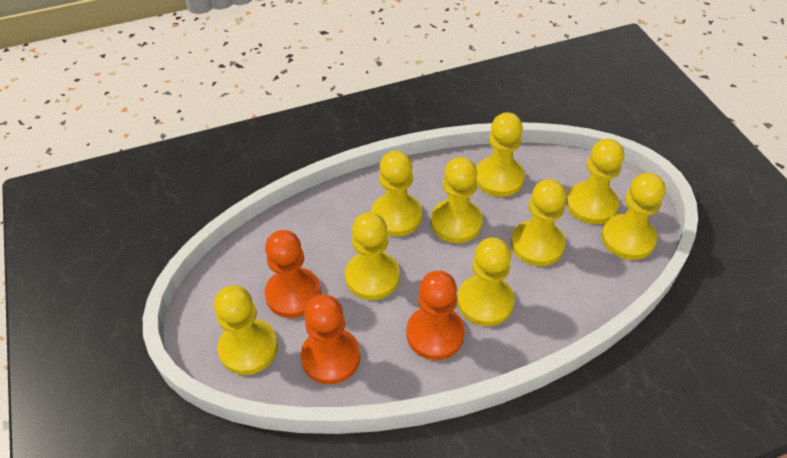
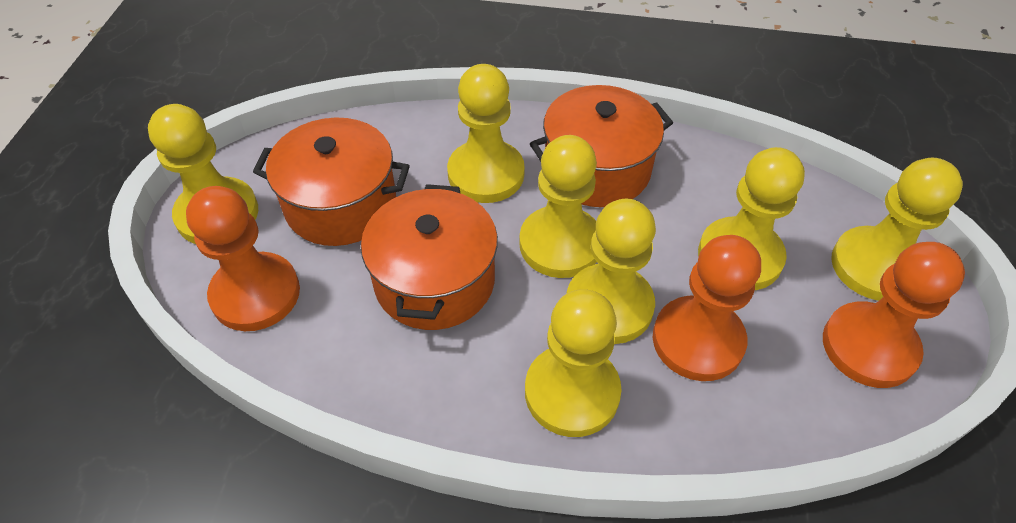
orange pot: none = 0 -> [253,118,410,246] [361,184,498,330] [530,85,673,207] = 3
yellow pawn: [214,285,278,375] [345,212,400,300] [371,151,422,237] [431,157,483,243] [457,237,515,326] [476,112,525,197] [511,179,566,266] [566,139,624,224] [602,173,665,260] = 9 -> [148,104,258,244] [447,64,525,203] [519,135,597,278] [525,289,622,437] [567,198,656,344] [698,147,805,290] [831,158,963,301] = 7

